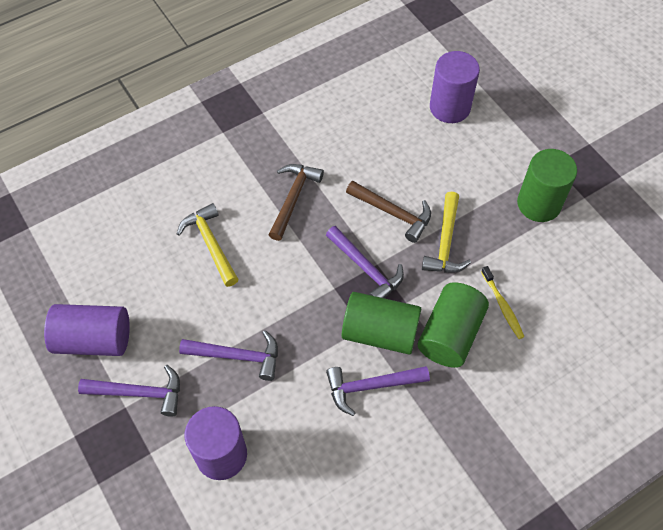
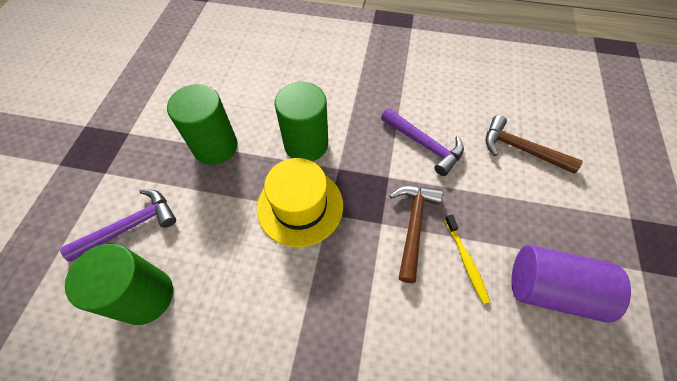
purple cylinder: [44,304,130,356] [185,406,247,480] [430,51,480,123] = 3 -> [512,245,631,323] = 1
purple hammer: [78,365,180,417] [179,330,278,381] [326,226,404,298] [326,366,430,416] = 4 -> [60,189,176,262] [381,108,464,176] = 2
yellow hammer: [177,203,239,287] [422,192,471,272] = 2 -> none = 0
yellow hat: none = 0 -> [257,158,343,247] = 1

